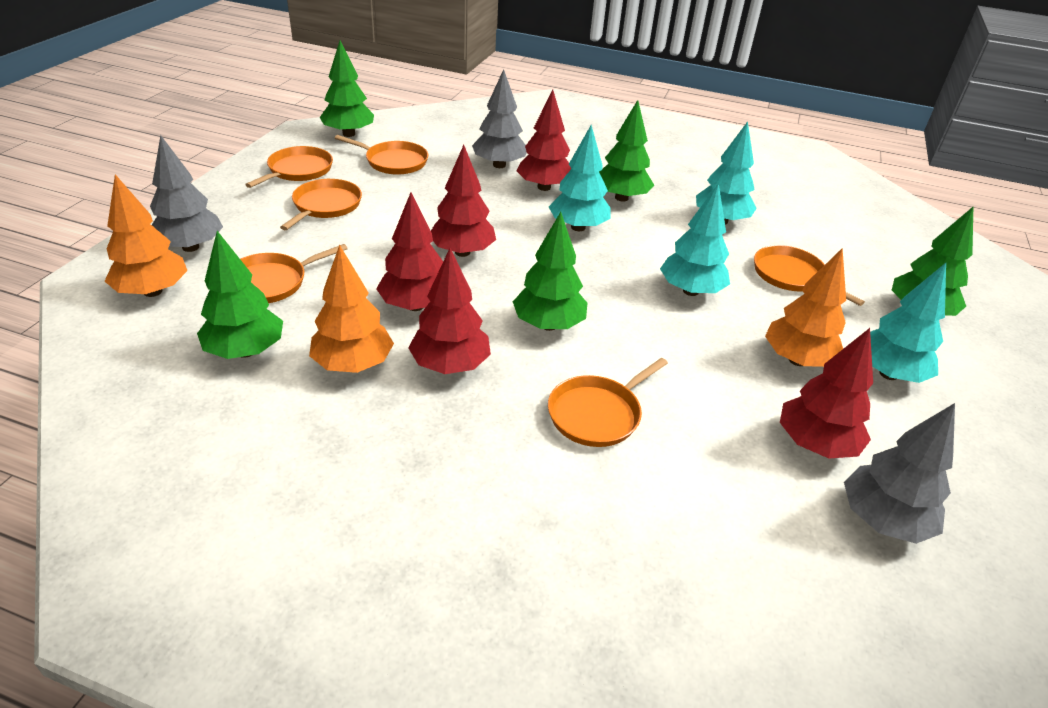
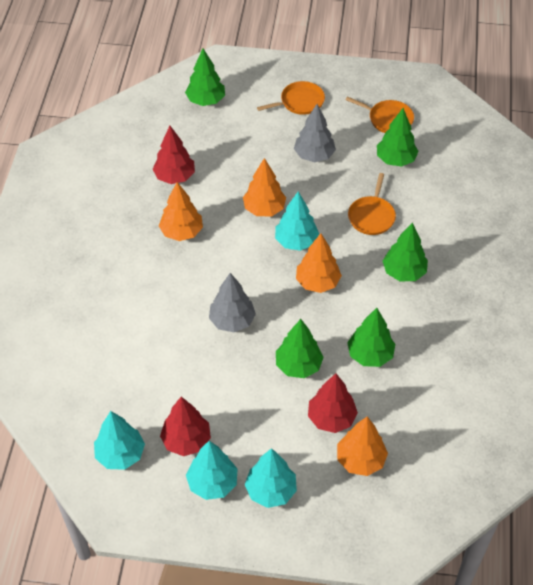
grey tree: [150,135,223,252] [472,69,527,168] [844,403,955,544] = 3 -> [209,273,256,332] [294,104,336,162] = 2
orange pan: [240,244,348,303] [245,146,333,188] [280,179,362,230] [335,135,428,175] [548,358,668,447] [754,245,865,306] = 6 -> [257,81,325,115] [345,96,414,133] [348,173,396,235] = 3
orange tree: [104,174,187,297] [309,245,394,373] [765,248,846,367] = 3 -> [159,182,203,241] [243,158,286,216] [296,233,342,293] [337,417,388,476] = 4
red tree: [376,192,443,311] [408,248,491,374] [431,145,496,257] [516,90,572,191] [780,328,873,459] = 5 -> [152,126,195,184] [160,397,211,456] [308,373,358,433] = 3

